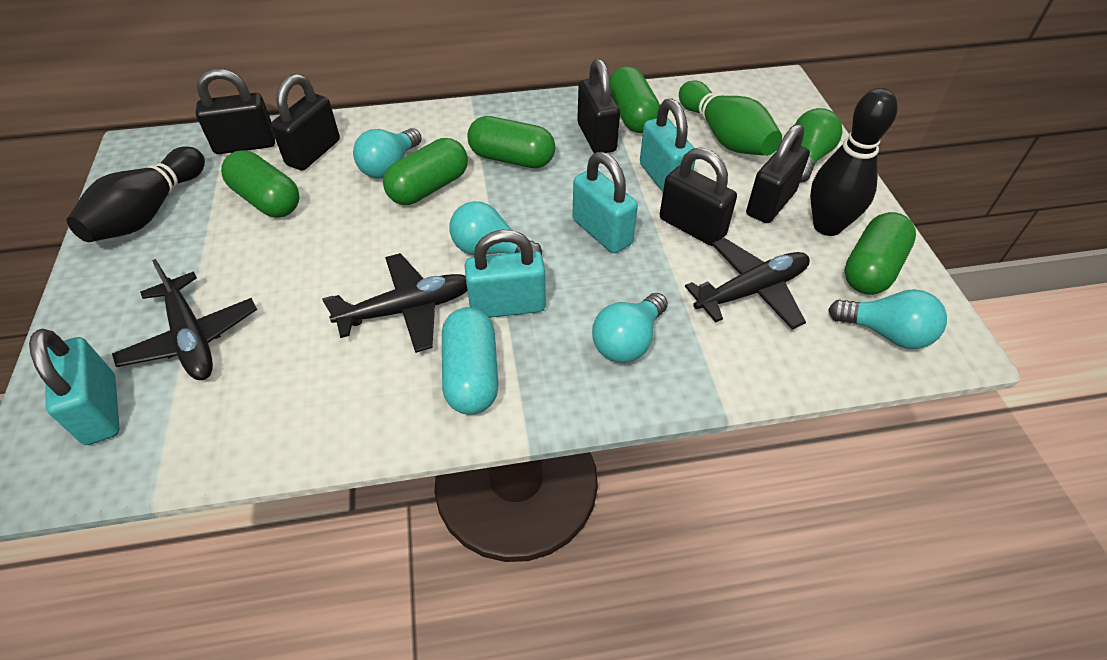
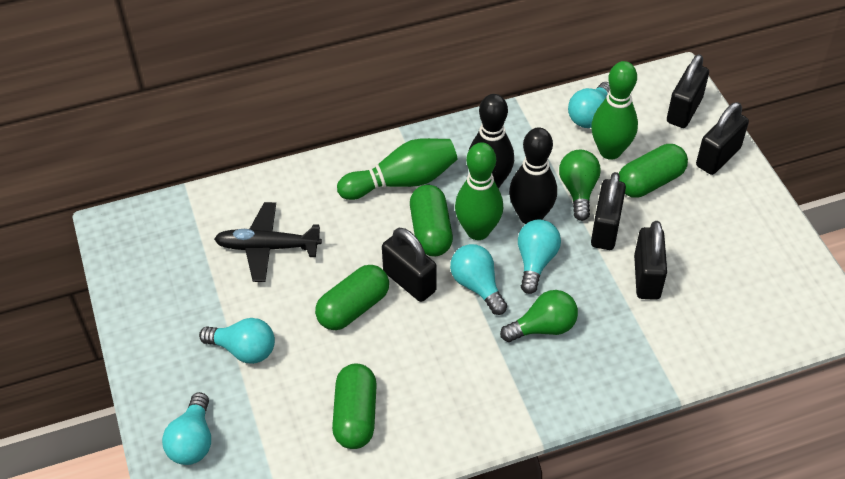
black plane: [112,259,257,380] [322,253,467,353] [685,238,810,329] = 3 -> [214,202,322,282] = 1
green bowling pin: [679,81,782,156] = 1 -> [337,138,458,200] [455,142,503,240] [591,61,638,160] = 3
green capsule: [221,150,300,217] [383,138,468,205] [467,116,555,168] [610,66,660,133] [844,212,916,295] = 5 -> [315,265,389,330] [332,363,377,449] [410,185,453,257] [619,144,688,198] = 4
green light bulb: [795,108,843,182] = 1 -> [500,290,578,342] [559,150,601,221] = 2
turquoise capsule: [442,307,498,415] = 1 -> none = 0
turquoise light bulb: [353,128,422,178] [450,201,542,255] [592,293,668,363] [828,289,947,349] = 4 -> [162,392,211,465] [199,318,275,364] [450,244,507,315] [518,220,561,294] [568,82,610,128] = 5
turquoise padlock: [29,328,120,445] [465,230,546,318] [572,152,638,253] [640,99,695,192] = 4 -> none = 0

